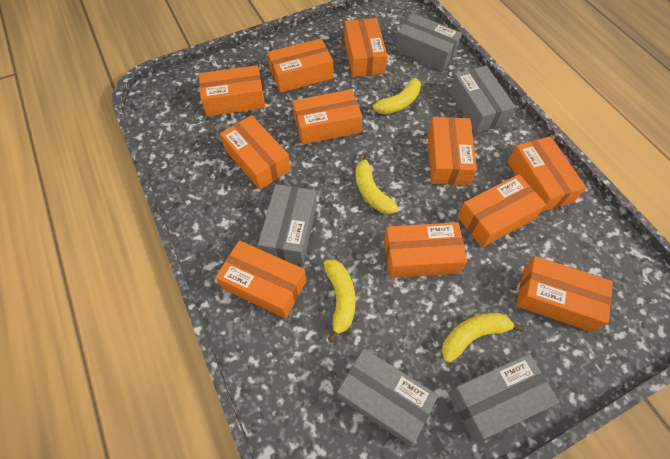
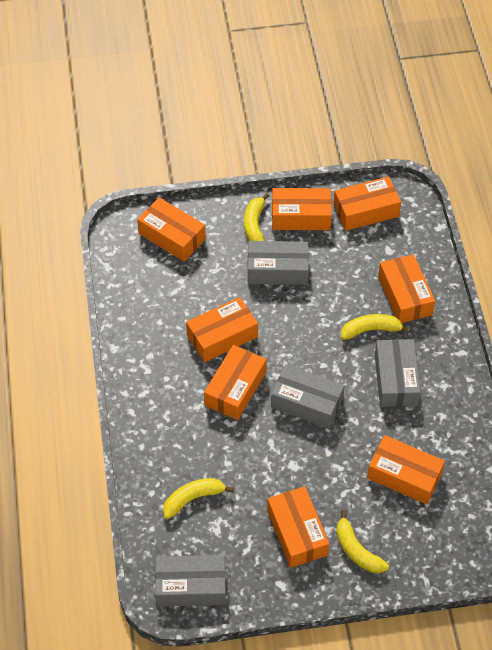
grey box: [258,184,317,264] [337,348,438,446] [395,13,462,71] [449,354,559,441] [450,66,516,133] = 5 -> [155,555,226,606] [248,241,309,285] [271,364,345,428] [375,339,421,407] = 4
orange box: [199,65,265,116] [215,240,306,319] [220,115,291,190] [268,38,333,93] [293,89,362,145] [344,18,388,77] [384,222,467,278] [428,117,477,185] [457,174,546,248] [508,136,586,212] [516,256,613,332] = 11 -> [137,197,206,262] [186,297,258,362] [204,345,267,420] [267,486,329,568] [272,188,332,230] [333,177,401,231] [367,435,445,504] [378,254,435,323] = 8

